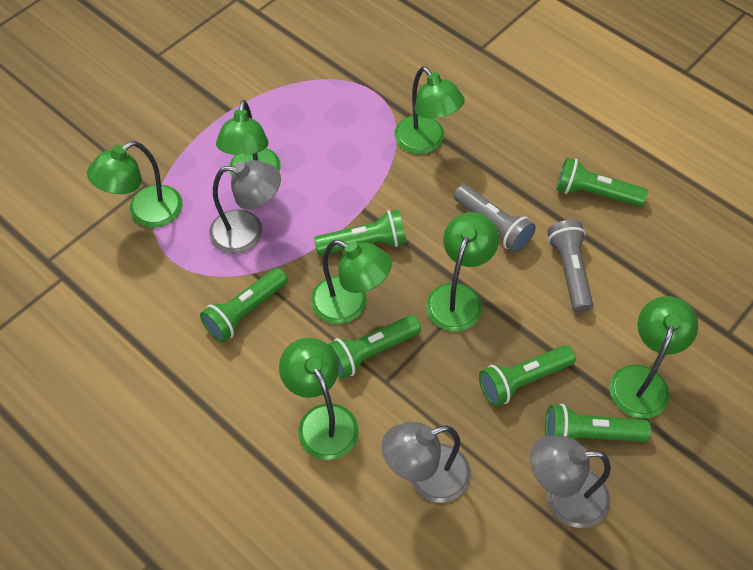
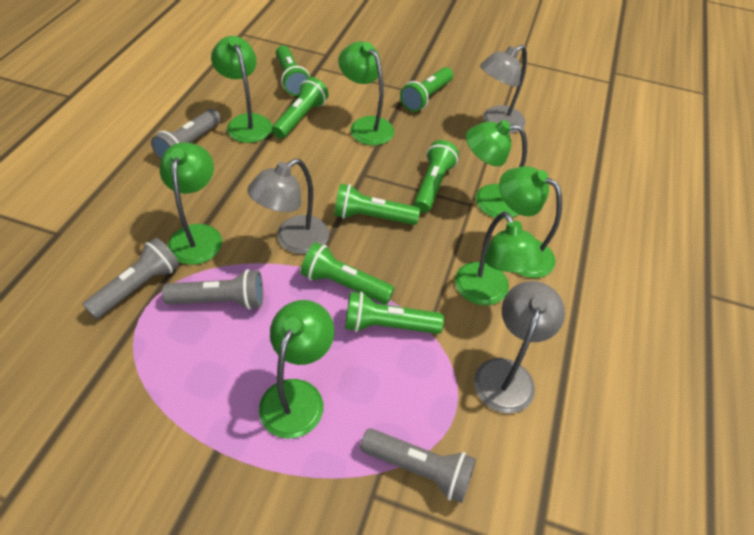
green flashlight: [200,268,288,342] [314,210,406,255] [328,315,421,379] [479,345,576,406] [545,404,651,442] [556,158,648,207] = 6 -> [272,77,329,139] [276,45,310,96] [301,242,395,304] [334,184,420,225] [345,292,444,334] [400,67,453,112] [414,140,459,213] = 7
grey flashlight: [454,184,536,253] [548,220,593,313] = 2 -> [83,238,179,319] [151,109,221,160] [162,269,263,310] [360,428,476,503] = 4

